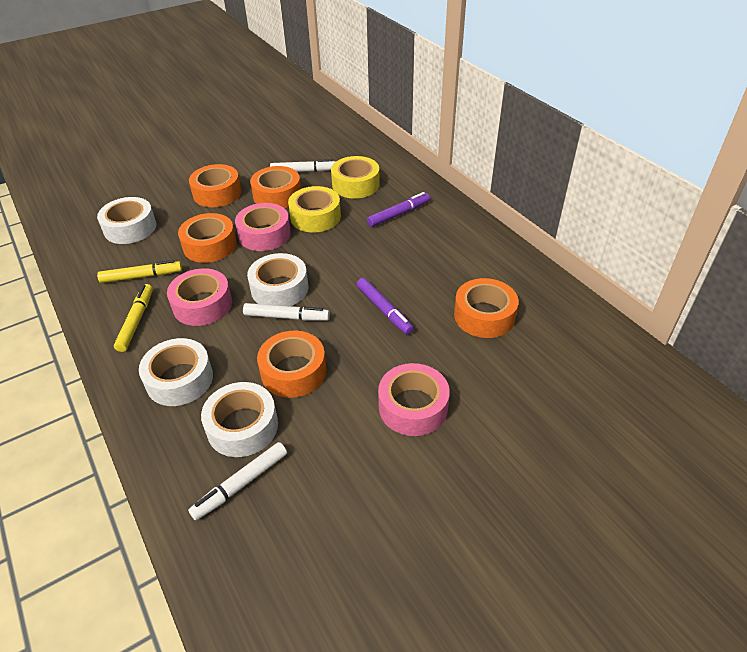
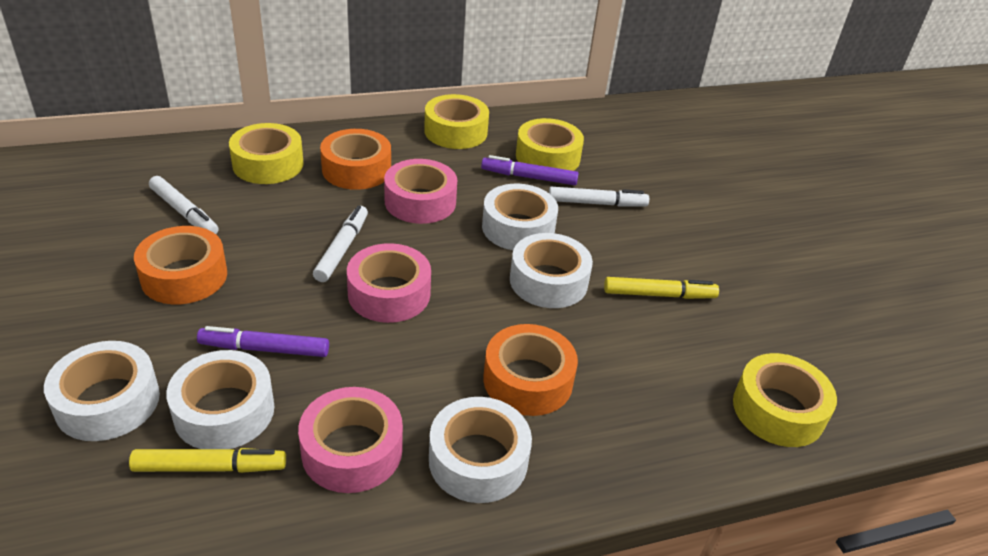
orange tape: [178,213,237,263] [189,164,242,207] [250,166,301,208] [257,331,326,398] [454,278,519,338] = 5 -> [134,226,227,304] [320,129,391,190] [483,324,578,416] = 3
white tape: [97,197,156,244] [139,338,213,406] [201,382,278,457] [247,253,308,306] = 4 -> [44,341,160,441] [166,350,275,449] [429,397,532,503] [482,184,558,250] [510,233,593,308] = 5
yellow tape: [288,186,341,232] [331,156,380,199] = 2 -> [229,123,304,184] [424,94,489,149] [516,118,584,171] [733,353,837,447] = 4

